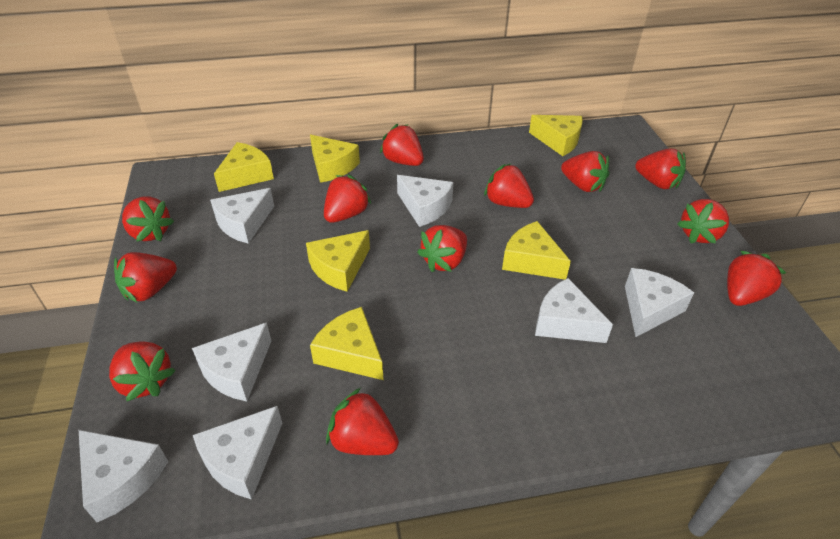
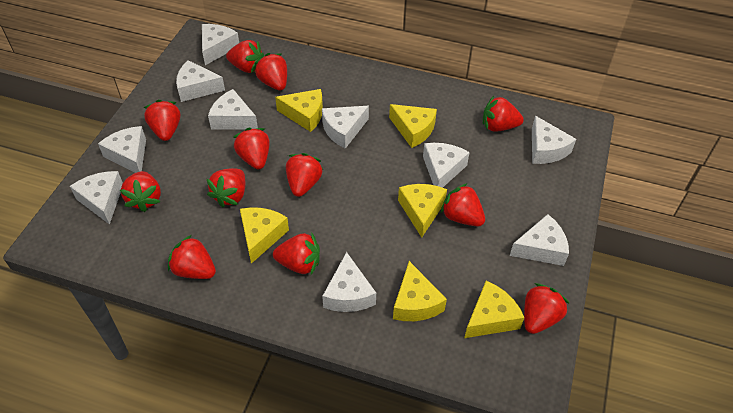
white cheese: [79,430,168,522] [192,322,271,401] [193,406,282,499] [210,188,274,244] [397,175,453,227] [535,278,613,343] [625,268,694,337] = 7 -> [70,171,123,225] [98,126,146,173] [176,60,225,102] [202,24,239,65] [208,89,258,130] [322,106,369,149] [322,252,376,312] [423,143,470,188] [510,214,569,266] [532,116,576,164] = 10

